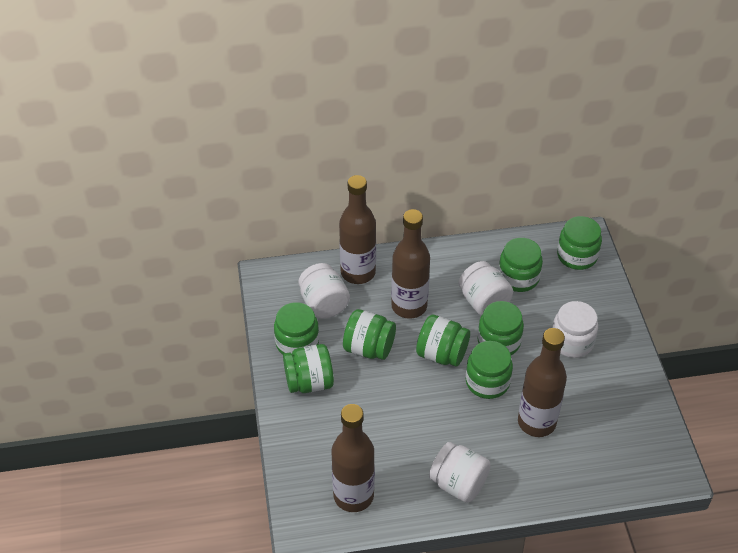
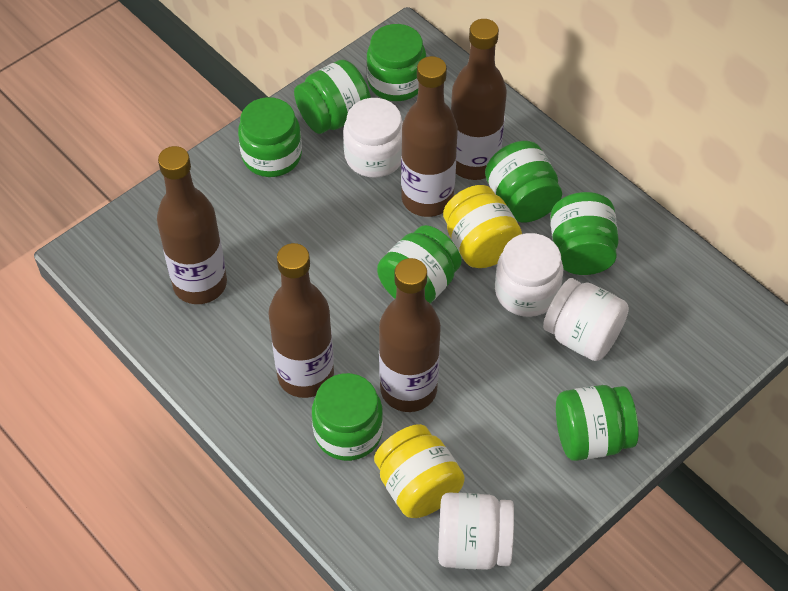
brown bottle: [331,404,375,512] [339,175,376,284] [391,209,430,319] [518,328,567,437] = 4 -> [157,146,227,304] [268,243,334,398] [379,258,441,412] [401,56,458,217] [451,19,507,180] = 5
yellow jar: none = 0 -> [374,424,465,518] [443,185,522,268] = 2

